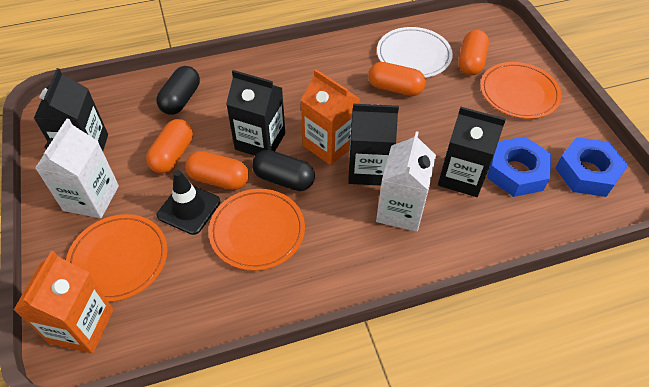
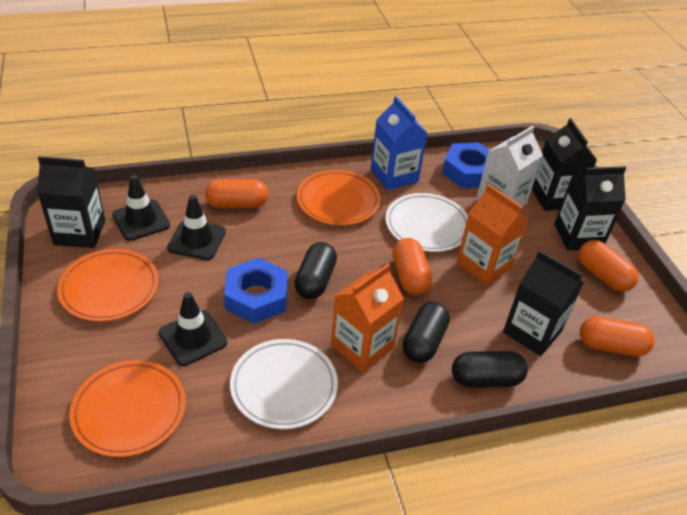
black capsule: [156,66,200,115] [252,150,315,191] = 2 -> [294,242,337,299] [403,301,450,363] [452,351,528,388] = 3
black traffic cone: [157,170,220,235] = 1 -> [112,175,170,241] [159,292,227,366] [167,195,226,260] = 3
blue carton: none = 0 -> [371,96,427,190] = 1
white carton: [35,119,119,218] [376,131,436,232] = 2 -> [476,126,543,207] = 1
white plate: [377,27,453,78] = 1 -> [230,339,338,429] [385,193,468,252] = 2

